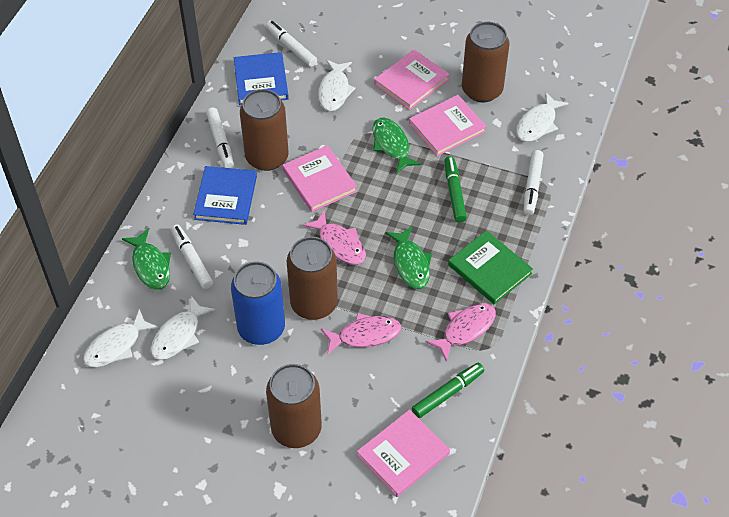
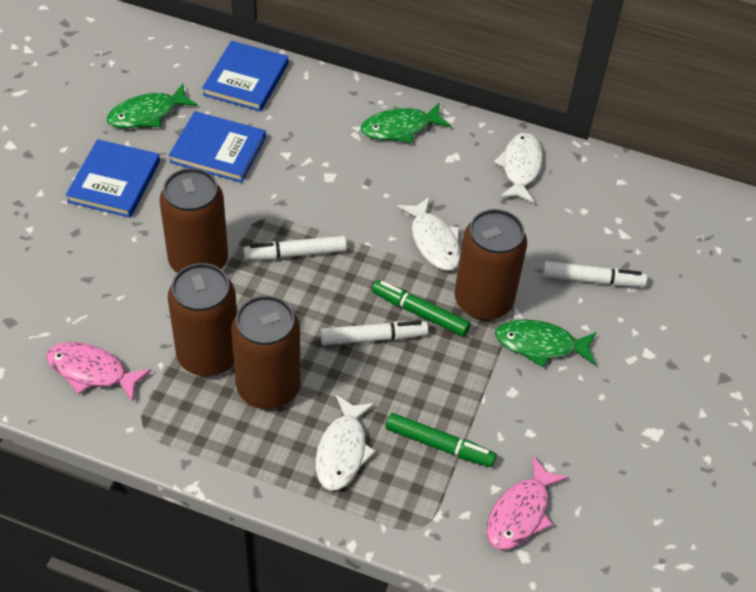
blue book: [193,166,257,225] [234,52,289,105] = 2 -> [66,139,160,218] [169,111,266,183] [202,41,288,112] = 3
blue can: [231,261,285,345] = 1 -> none = 0
green book: [448,230,533,305] = 1 -> none = 0
pink book: [282,145,357,212] [357,409,450,497] [374,49,450,110] [409,95,487,156] = 4 -> none = 0
pink fish: [303,211,366,265] [321,313,401,354] [426,303,496,362] = 3 -> [46,342,151,402] [486,456,569,550] = 2
white fish: [83,309,158,367] [151,296,215,360] [318,60,356,111] [516,92,569,142] = 4 -> [315,395,376,491] [397,197,461,271] [494,133,543,204] = 3
white marker: [171,225,213,289] [206,107,234,168] [266,20,317,67] [524,150,544,215] = 4 -> [243,235,347,260] [320,321,428,345] [543,261,647,287] = 3

